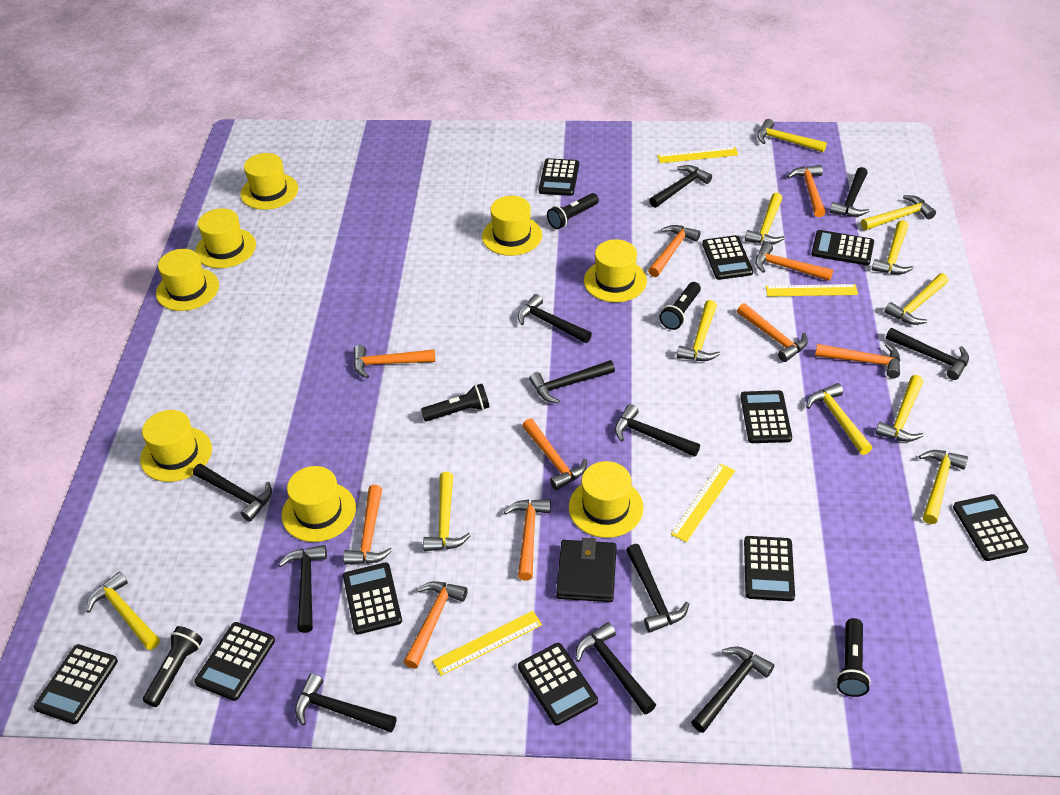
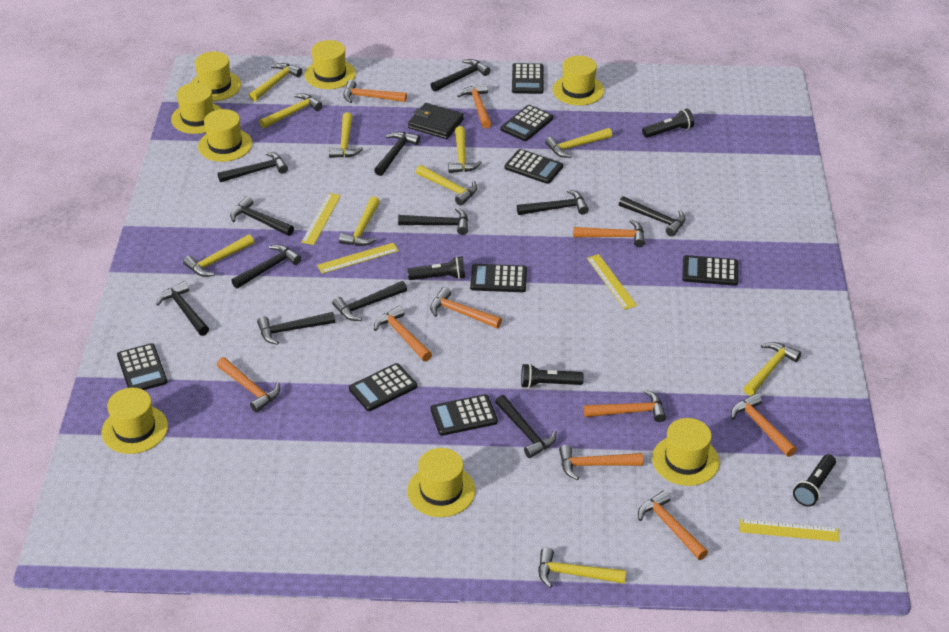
black calculator: [34,644,118,724] [194,622,275,701] [343,562,402,635] [518,643,598,726] [539,158,579,196] [702,235,753,280] [740,390,792,443] [744,536,795,601] [811,230,874,266] [953,494,1029,561] = 10 -> [117,343,167,390] [349,363,417,411] [430,394,498,436] [470,264,527,292] [501,105,553,141] [505,149,563,184] [512,63,543,94] [682,255,738,286] = 8
black flashlight: [143,626,203,707] [421,384,490,421] [547,193,599,229] [659,282,701,330] [836,618,871,697] = 5 -> [407,256,465,280] [521,363,584,388] [642,109,694,138] [793,454,836,507] = 4
yellow hammer: [86,572,160,650] [423,472,471,551] [677,300,720,361] [745,193,785,244] [757,119,827,152] [806,383,872,455] [861,195,936,230] [872,220,914,275] [875,375,924,442] [885,273,949,325] [919,450,968,524] = 11 -> [183,234,254,277] [249,63,302,101] [259,93,322,128] [329,112,363,158] [339,196,380,246] [416,165,477,206] [448,126,482,173] [538,547,626,588] [545,128,612,158] [744,342,801,396] = 10

